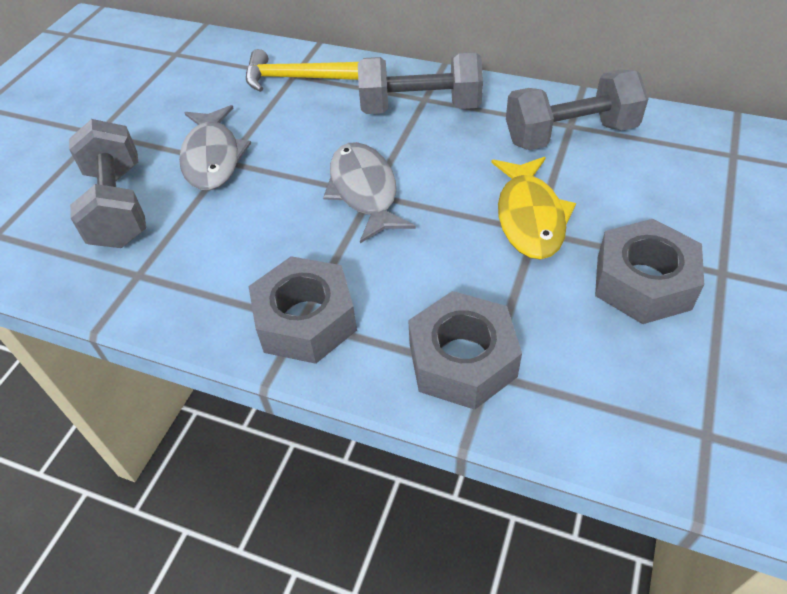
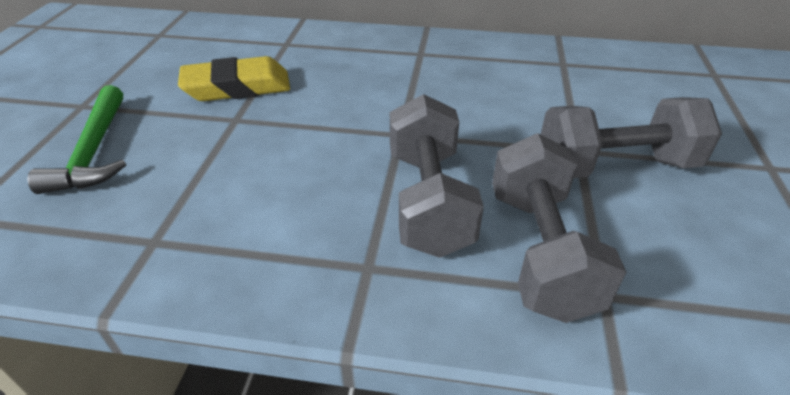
green hammer: none = 0 -> [28,85,126,194] = 1
grey fish: [179,105,251,190] [323,142,416,243] = 2 -> none = 0
grey nut: [248,256,357,364] [408,291,522,410] [595,219,704,324] = 3 -> none = 0
yellow eraser: none = 0 -> [178,56,290,101] = 1
yellow fish: [491,157,576,260] = 1 -> none = 0
yellow hammer: [246,49,359,92] = 1 -> none = 0

